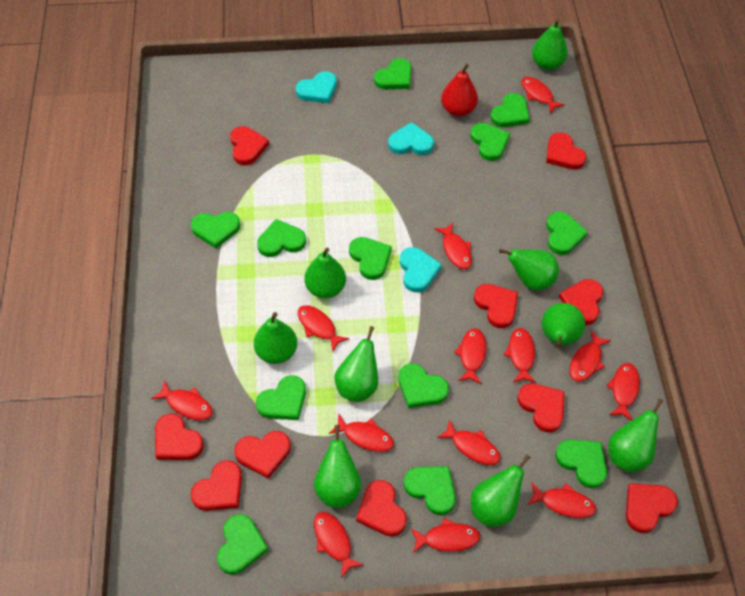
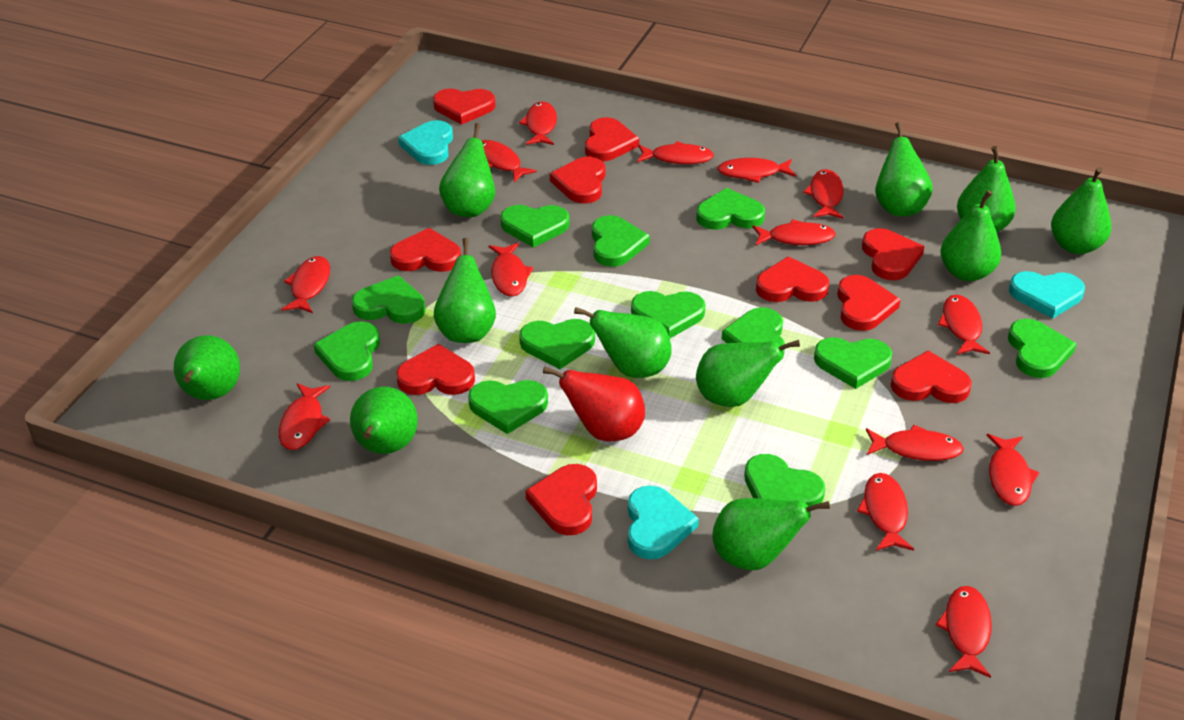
green pear: [254,312,297,364] [304,248,346,298] [314,425,361,508] [334,326,378,402] [471,454,530,527] [499,249,559,290] [532,19,568,70] [542,303,585,347] [608,399,663,473] = 9 -> [174,335,240,400] [350,387,418,454] [434,238,496,343] [439,123,495,217] [574,307,672,378] [696,340,800,407] [712,498,830,570] [875,122,933,216] [941,190,1001,281] [957,146,1016,232] [1051,167,1111,254] = 11
red fish: [151,380,213,420] [298,305,349,351] [314,512,363,578] [329,414,394,452] [411,518,480,553] [434,222,472,269] [437,419,501,465] [454,328,486,384] [504,328,536,383] [521,77,565,113] [527,482,596,518] [570,330,611,382] [606,363,640,421] = 13 -> [279,383,331,450] [281,256,330,313] [482,140,537,182] [489,243,534,297] [519,101,557,145] [637,141,714,164] [717,158,796,183] [753,219,836,245] [803,169,844,219] [857,473,914,551] [866,425,964,461] [935,586,992,678] [938,295,990,355] [987,434,1040,506] = 14

